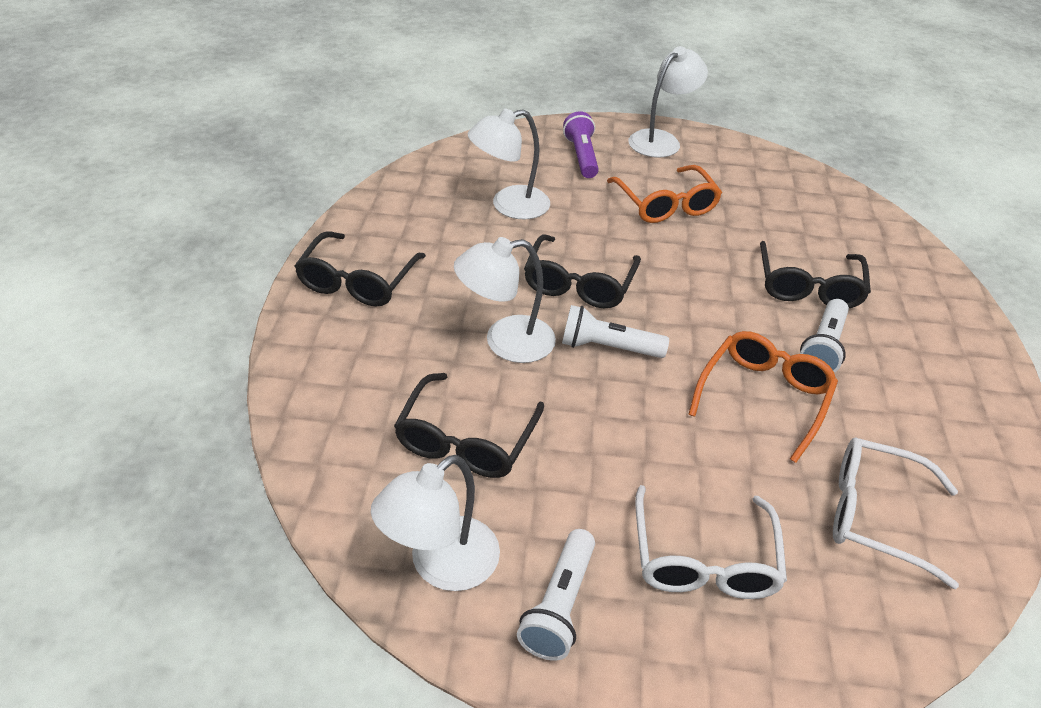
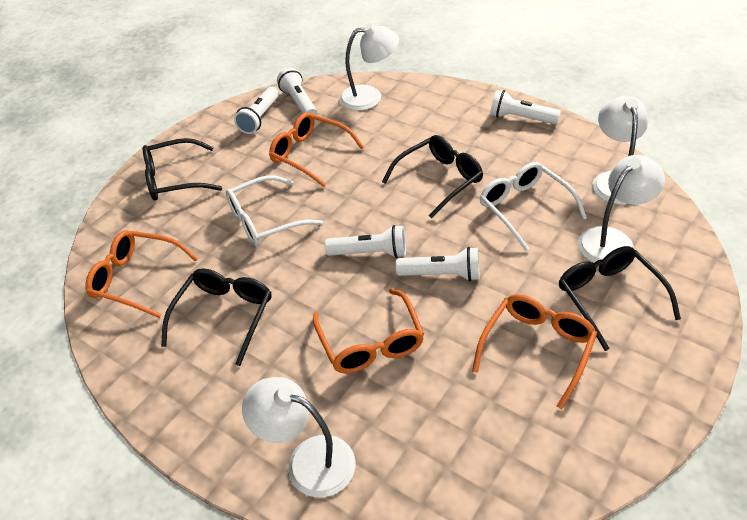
orange glasses: [607,165,722,223] [688,331,838,463] = 2 -> [85,230,198,318] [269,112,364,187] [313,289,424,374] [472,294,597,409] = 4
purple flashlight: [563,111,599,178] = 1 -> none = 0
white flashlight: [517,529,595,661] [562,305,669,358] [800,299,849,373] = 3 -> [234,87,279,134] [277,68,317,115] [325,225,406,258] [396,247,479,281] [490,90,561,124] = 5

